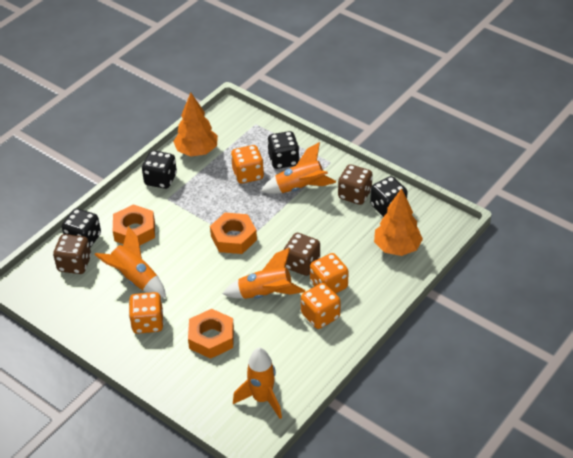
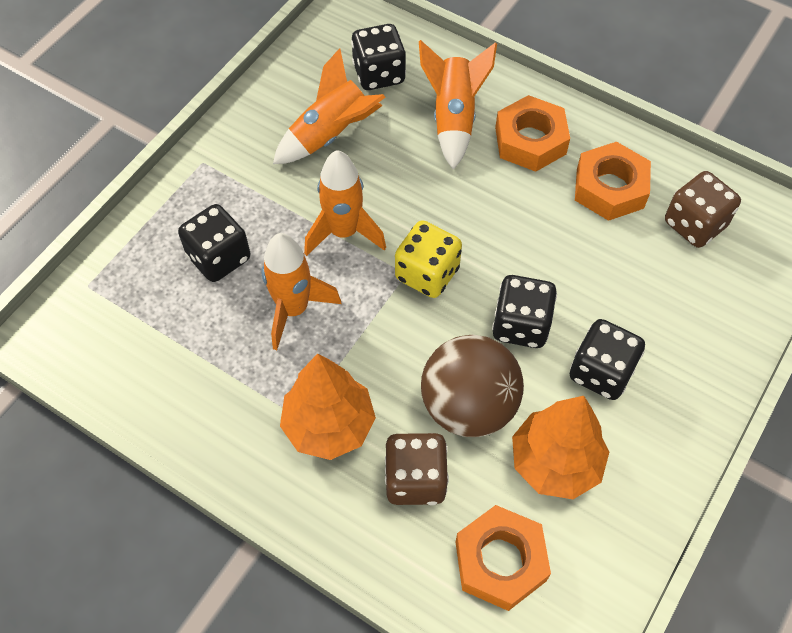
brown ball: none = 0 -> [421,335,524,437] = 1
brown dice: [53,234,91,274] [284,233,320,276] [338,164,373,205] = 3 -> [385,433,449,505] [665,171,741,248] = 2
orange dice: [129,292,164,334] [231,145,264,184] [301,283,341,329] [310,253,349,294] = 4 -> none = 0
yellow dice: none = 0 -> [395,220,462,298] = 1

